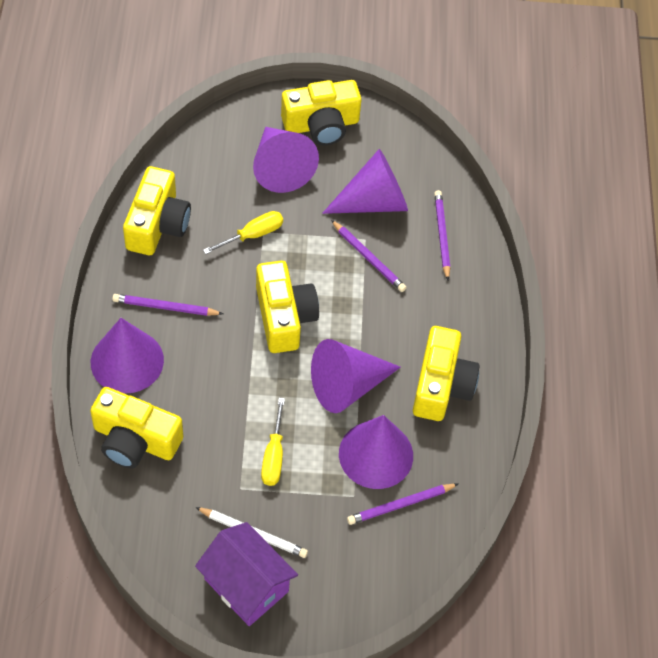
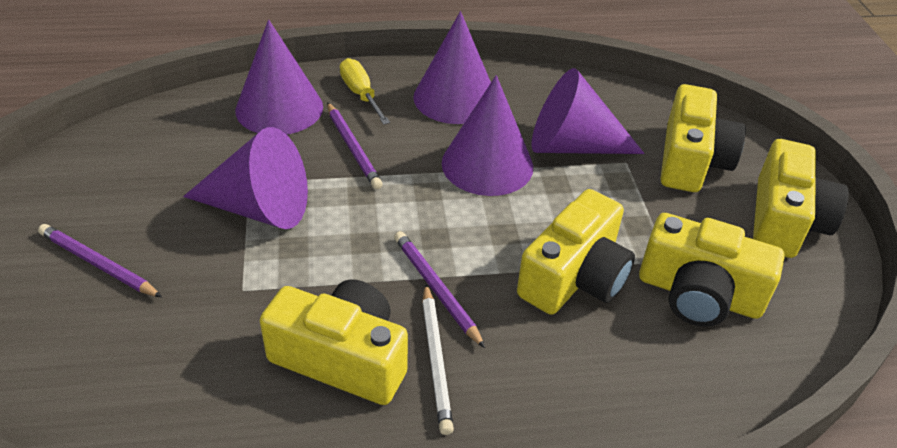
purple house: [195,522,298,626] = 1 -> none = 0
purple pencil: [112,294,223,316] [331,220,407,292] [347,484,458,525] [434,190,450,280] = 4 -> [38,224,162,297] [327,102,383,189] [394,231,485,348] = 3
yellow screwdriver: [203,211,283,254] [261,398,285,486] = 2 -> [340,58,390,125] = 1

